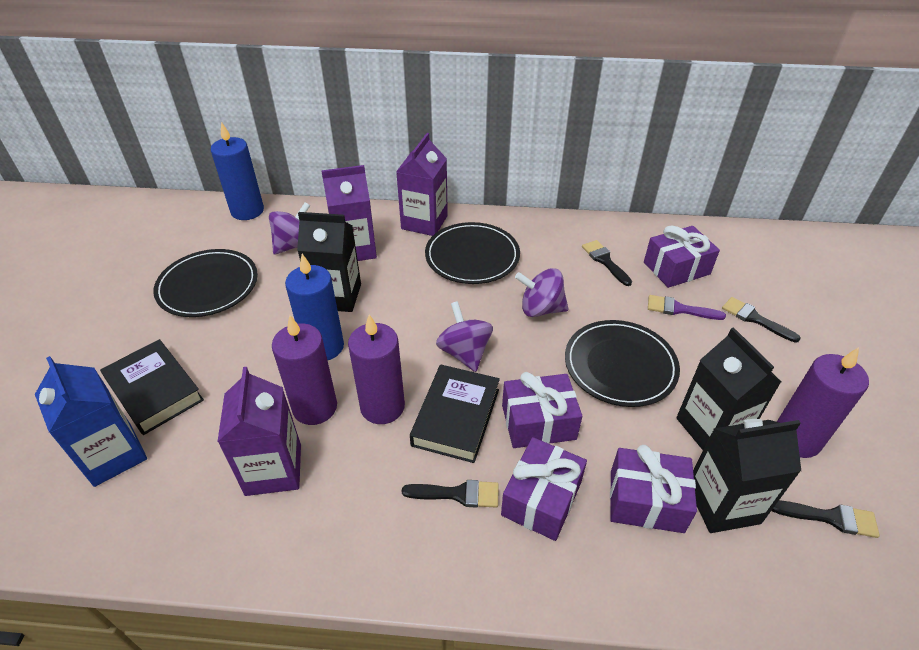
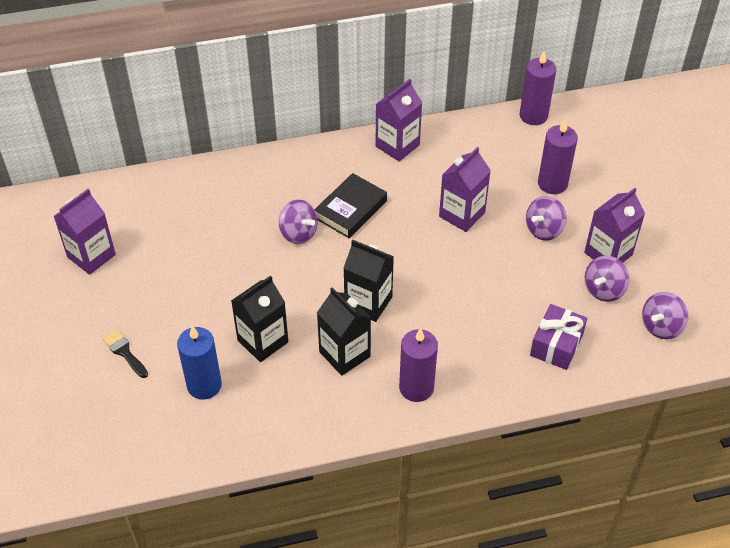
black book: [100,339,204,435] [410,364,500,463] = 2 -> [314,173,387,238] = 1
black brush: [402,480,499,508] [582,240,632,286] [722,297,801,343] [772,500,880,538] = 4 -> [102,329,148,378] = 1
black plate: [153,249,258,317] [425,222,520,284] [565,320,680,407] = 3 -> none = 0
blue candle: [211,122,264,220] [285,254,344,360] = 2 -> [177,326,222,400] = 1
blue carton: [35,356,147,487] = 1 -> none = 0
purple brush: [648,295,726,320] = 1 -> none = 0
purple carton: [217,367,301,496] [321,165,377,261] [396,133,448,236] = 3 -> [54,189,116,275] [376,79,422,161] [439,147,491,232] [584,188,645,263] = 4
purple gift: [501,437,587,541] [502,372,582,448] [610,445,697,533] [644,226,720,288] = 4 -> [530,304,587,370] = 1
purple spinning top: [269,202,310,254] [436,301,493,372] [515,268,569,317] = 3 -> [279,200,318,244] [526,196,567,240] [585,256,630,302] [642,292,688,339] = 4

